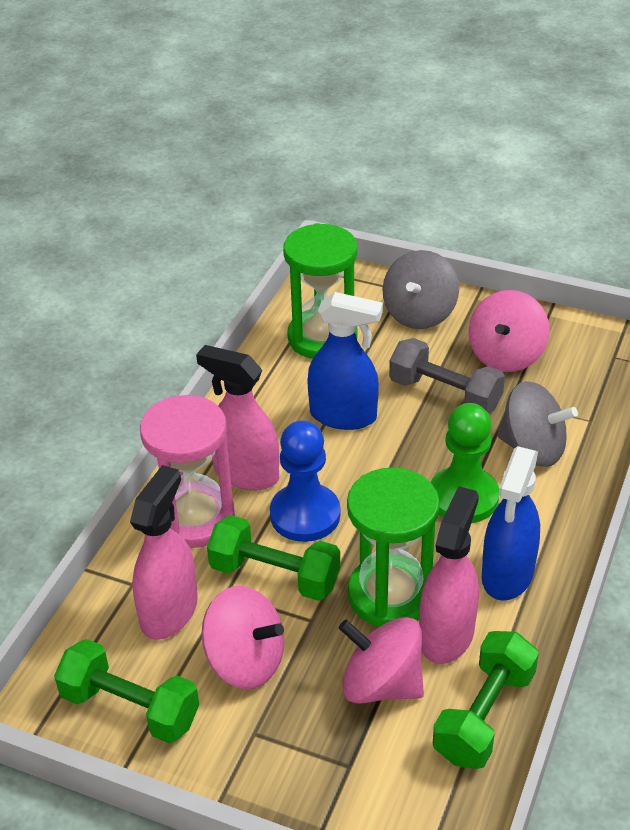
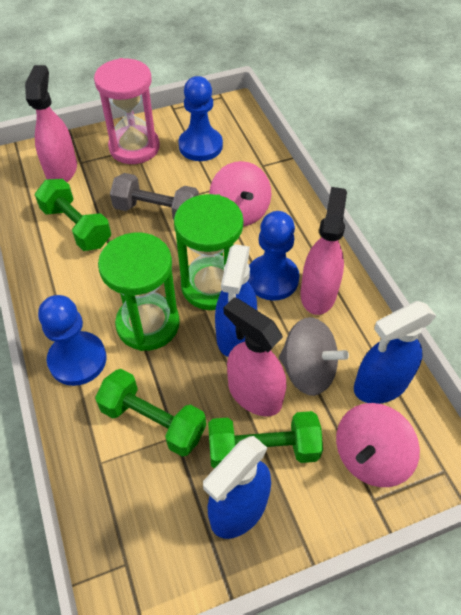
blue pawn: [270,420,340,542] = 1 -> [38,295,107,386] [178,76,223,161] [248,211,299,301] = 3
blue spray bottle: [307,292,383,430] [482,446,540,601] = 2 -> [203,436,271,539] [215,244,257,357] [354,301,436,404] = 3
green pawn: [431,403,499,523] = 1 -> none = 0
grey spinning top: [382,250,459,329] [497,381,578,467] = 2 -> [279,317,349,396] = 1
pink spinning top: [202,586,284,689] [339,617,424,704] [468,290,550,372] = 3 -> [209,161,271,226] [336,403,420,487] = 2

